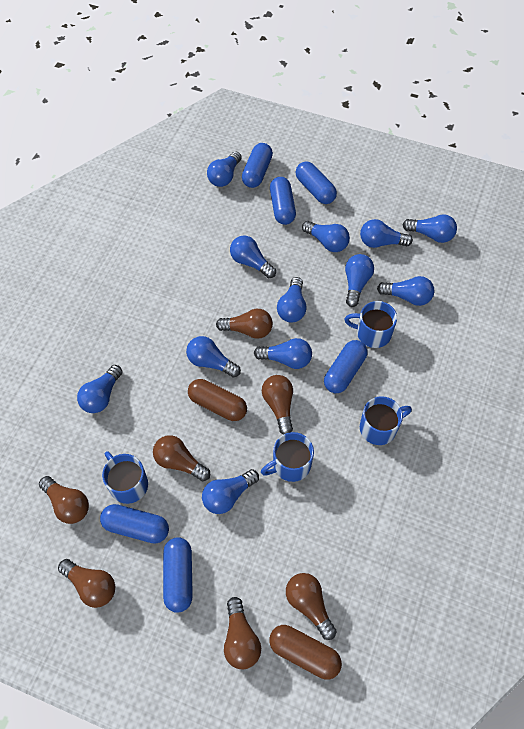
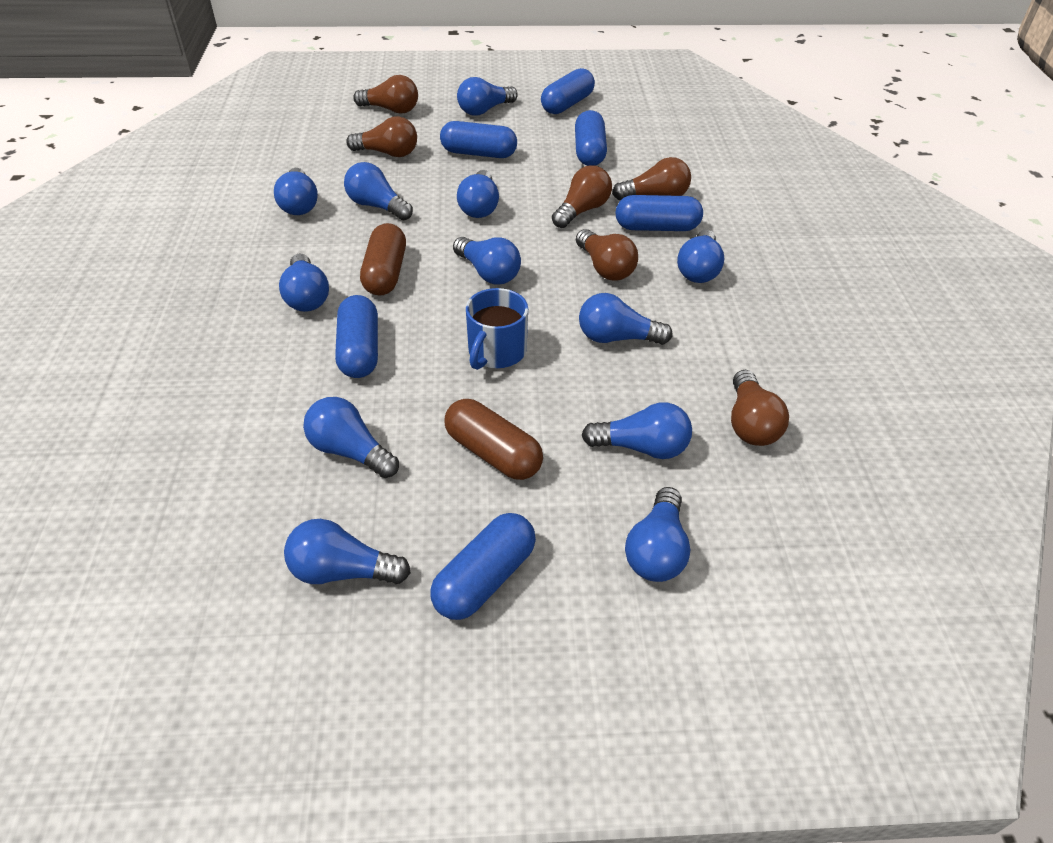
blue mug: [102,451,148,504] [261,432,314,482] [344,301,397,348] [360,396,412,445] = 4 -> [466,288,528,370] = 1
brown light bulb: [39,476,89,524] [58,559,115,608] [153,435,210,481] [216,309,273,339] [224,597,261,669] [262,375,293,435] [286,573,337,640] = 7 -> [346,116,417,157] [353,75,418,114] [552,165,612,228] [576,229,638,281] [612,157,691,200] [731,370,789,446] = 6

